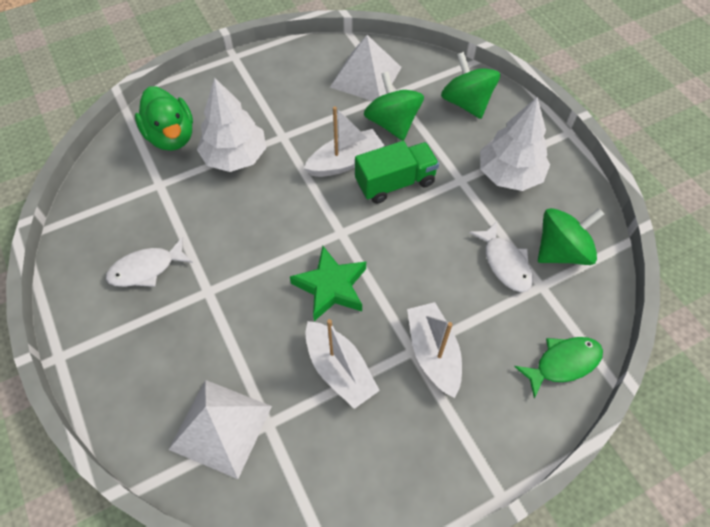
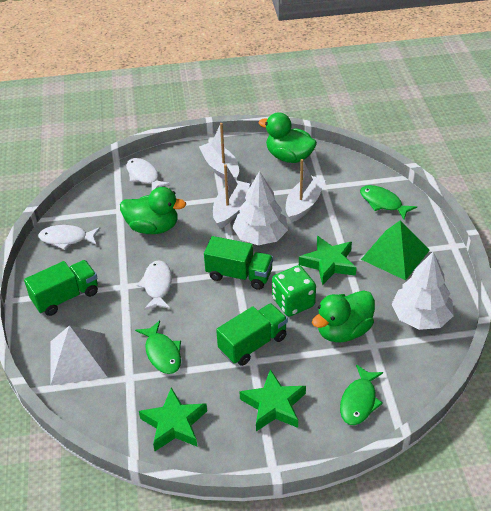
green dice: none = 0 -> [272,265,316,316] = 1
green duck: [135,86,193,151] = 1 -> [120,187,186,234] [259,112,317,163] [312,291,375,343] = 3
green fish: [514,337,603,398] = 1 -> [135,320,181,374] [340,365,383,425] [360,185,417,219] = 3
green pyramid: none = 0 -> [361,220,430,280] = 1
green spinning top: [364,72,424,141] [441,52,500,119] [538,208,604,265] = 3 -> none = 0
green star: [290,246,366,321] = 1 -> [139,388,207,451] [239,369,306,431] [299,236,356,285] = 3
green truck: [355,141,439,204] = 1 -> [24,260,98,316] [204,236,273,290] [216,303,288,366] = 3
white fish: [106,237,193,287] [469,222,533,292] = 2 -> [38,225,100,250] [126,158,171,191] [137,260,172,310] = 3
white pyramid: [168,380,272,479] [330,35,402,101] = 2 -> [51,325,108,385] = 1

